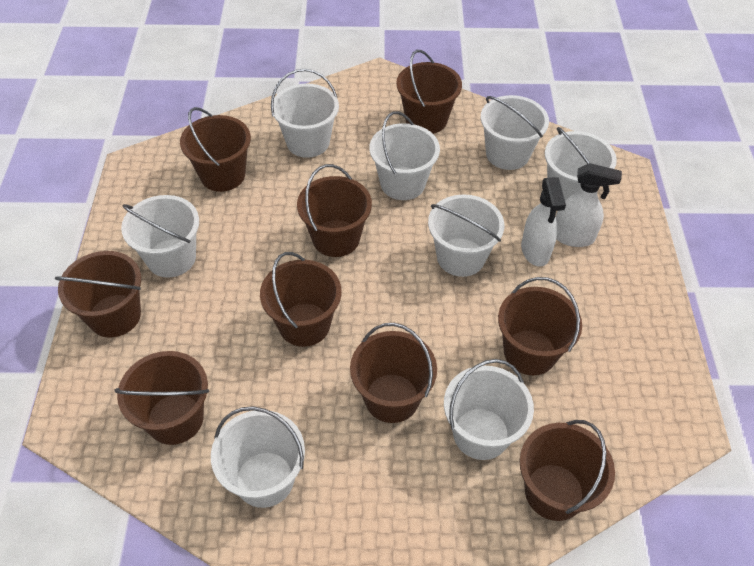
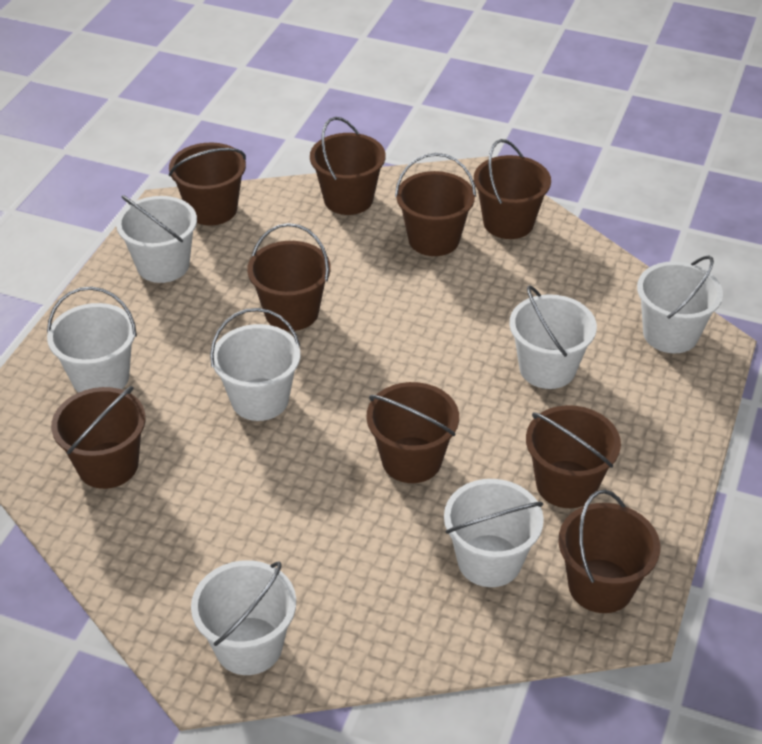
white bucket: [121,195,199,278] [211,406,305,508] [271,69,339,158] [370,111,440,200] [428,194,504,277] [444,359,534,460] [481,95,549,170] [545,127,617,200] = 8 -> [47,286,137,393] [116,195,197,283] [191,560,296,675] [210,308,300,421] [444,479,544,587] [510,285,597,389] [637,256,723,353] = 7
white spray bottle: [521,177,566,267] [556,163,622,247] = 2 -> none = 0

